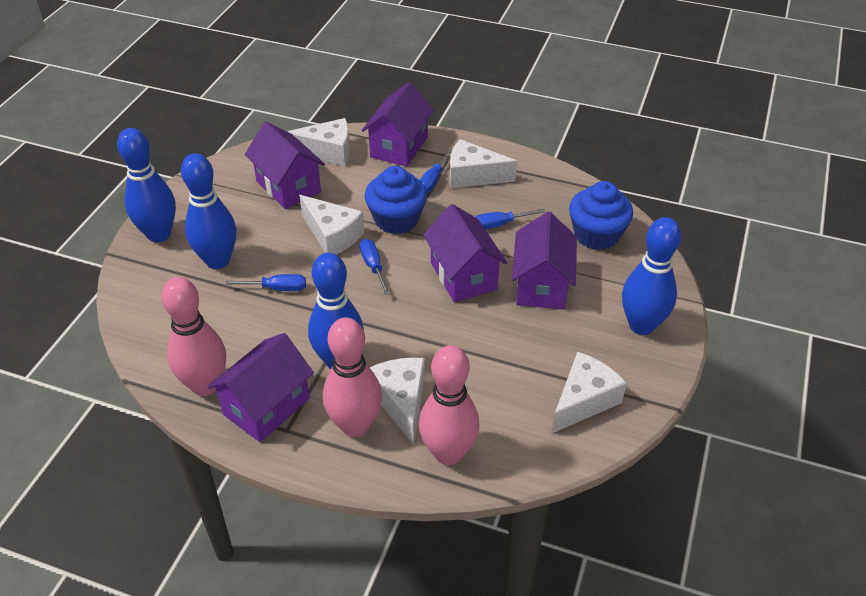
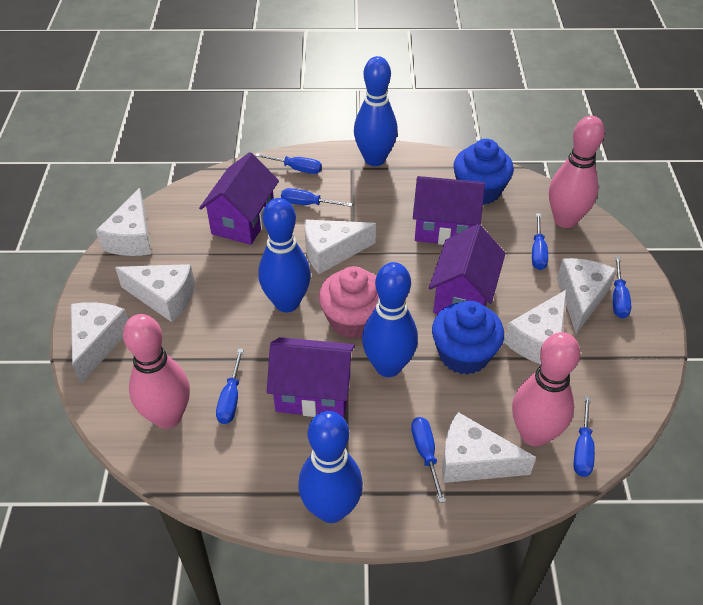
blue screwdriver: [225,274,306,291] [359,239,391,295] [420,149,452,193] [475,209,545,230] = 4 -> [216,349,244,424] [255,153,322,174] [281,188,353,207] [411,417,446,503] [532,213,548,270] [574,396,595,477] [613,256,631,318] = 7
pink cupcake: none = 0 -> [319,266,379,339] = 1
purple house: [207,333,314,442] [245,122,325,209] [362,82,434,167] [423,204,507,303] [512,212,577,309] = 5 -> [199,152,279,245] [267,337,355,418] [413,176,485,245] [429,224,506,314] = 4
white cheese: [287,118,350,166] [299,195,364,255] [370,357,425,445] [450,139,517,188] [551,352,627,434] = 5 -> [71,302,128,384] [96,188,151,256] [115,264,195,322] [305,220,376,274] [442,412,536,483] [504,290,566,364] [557,258,617,334] = 7

